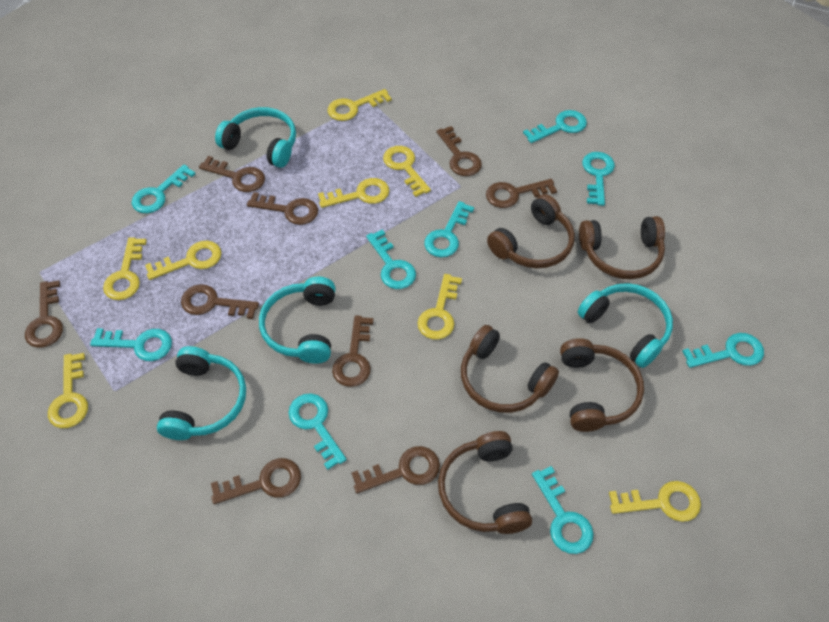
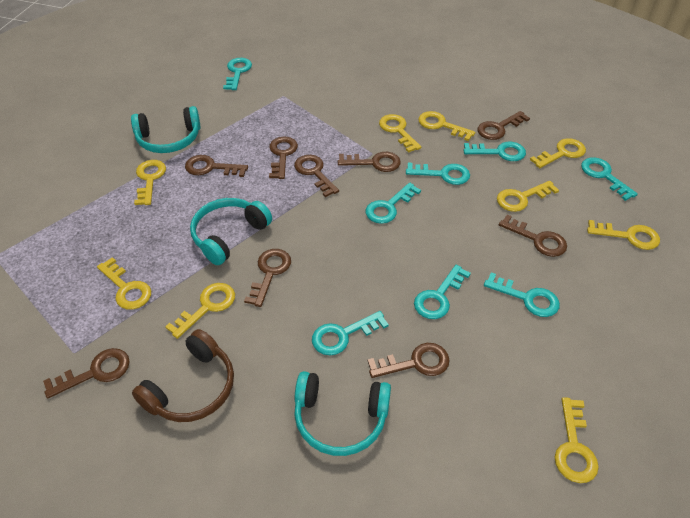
brown headphones: [438,431,532,534] [461,325,559,413] [487,194,575,268] [560,338,644,432] [579,216,665,279] = 5 -> [132,329,234,422] = 1
turquoise headphones: [157,346,246,440] [215,107,296,168] [259,276,335,364] [578,283,673,368] = 4 -> [131,106,201,153] [190,198,272,265] [294,371,391,456] = 3
turquoise key: [90,328,172,361] [132,164,195,214] [288,394,347,470] [366,229,416,289] [424,201,474,258] [523,110,587,143] [532,466,594,554] [582,152,615,206] [682,333,764,368] = 9 -> [223,58,252,90] [312,311,389,355] [366,182,421,224] [406,163,470,185] [414,265,471,319] [464,142,526,161] [484,272,560,317] [581,157,638,201] = 8
yellow key: [48,353,88,428] [103,237,147,300] [145,240,222,280] [318,178,389,208] [328,89,392,121] [383,146,431,197] [417,274,462,340] [609,481,701,522] = 8 -> [97,257,151,310] [134,160,166,205] [165,283,235,339] [379,114,421,153] [418,111,475,141] [497,181,559,212] [530,138,586,168] [555,397,599,483] [587,220,660,250] = 9

